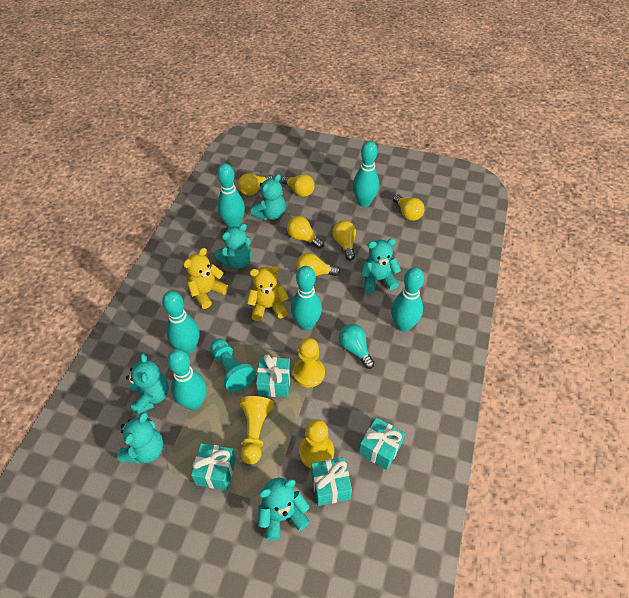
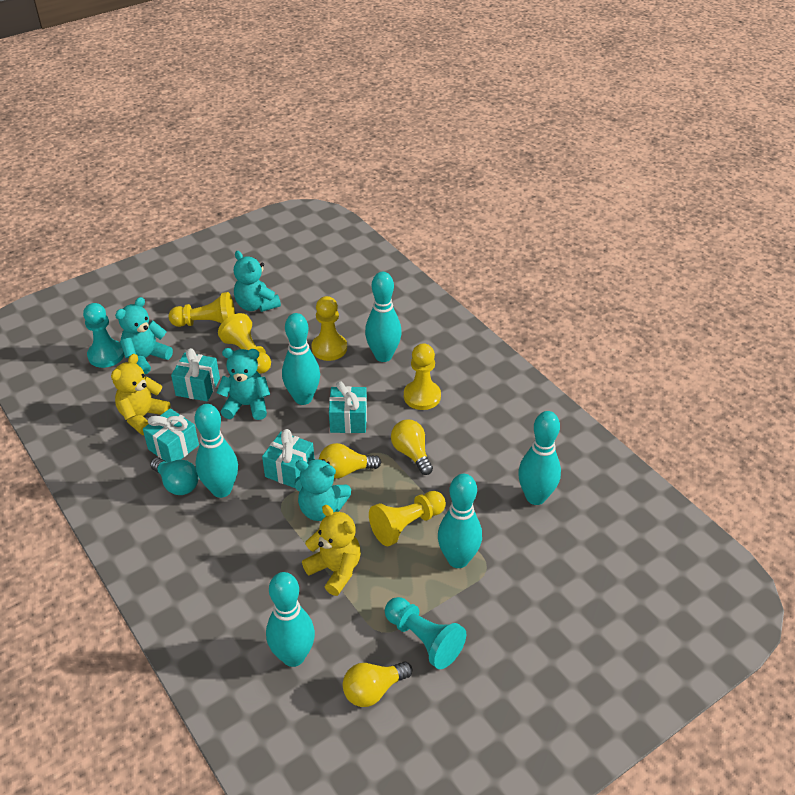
turquoise pawn: [210,338,256,392] = 1 -> [83,303,124,368] [385,597,466,669] = 2
turquoise teddy bear: [117,412,164,464] [126,353,169,415] [215,224,252,269] [251,174,286,220] [258,478,310,540] [361,239,401,293] = 6 -> [115,297,173,374] [217,348,270,420] [234,251,281,312] [295,459,351,521] = 4
yellow light bulb: [238,173,274,196] [281,174,315,197] [287,216,324,249] [296,253,340,276] [332,220,356,261] [393,194,424,221] = 6 -> [319,443,381,479] [343,661,412,707] [391,419,433,475] = 3
yellow pawn: [240,396,274,464] [293,338,325,388] [299,419,334,468] = 3 -> [169,292,235,327] [218,313,271,374] [311,296,347,361] [369,491,446,546] [404,343,441,410] = 5

